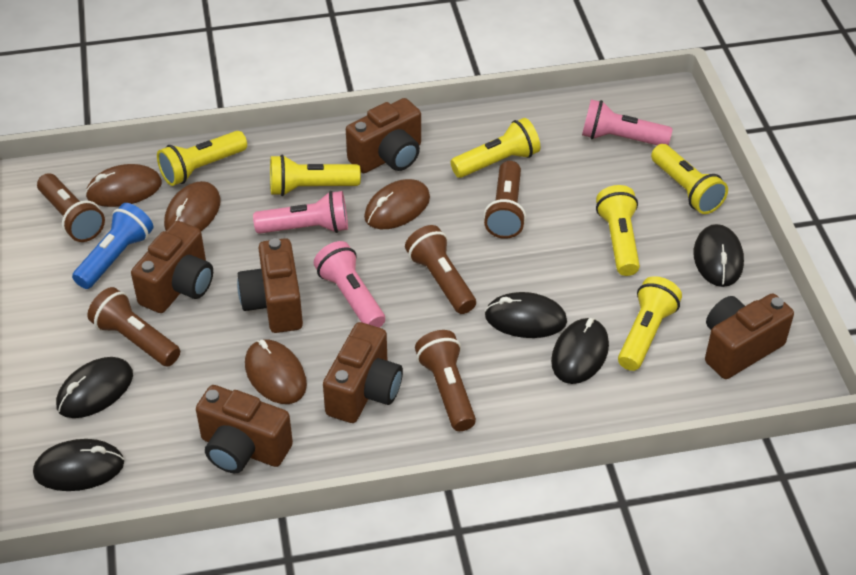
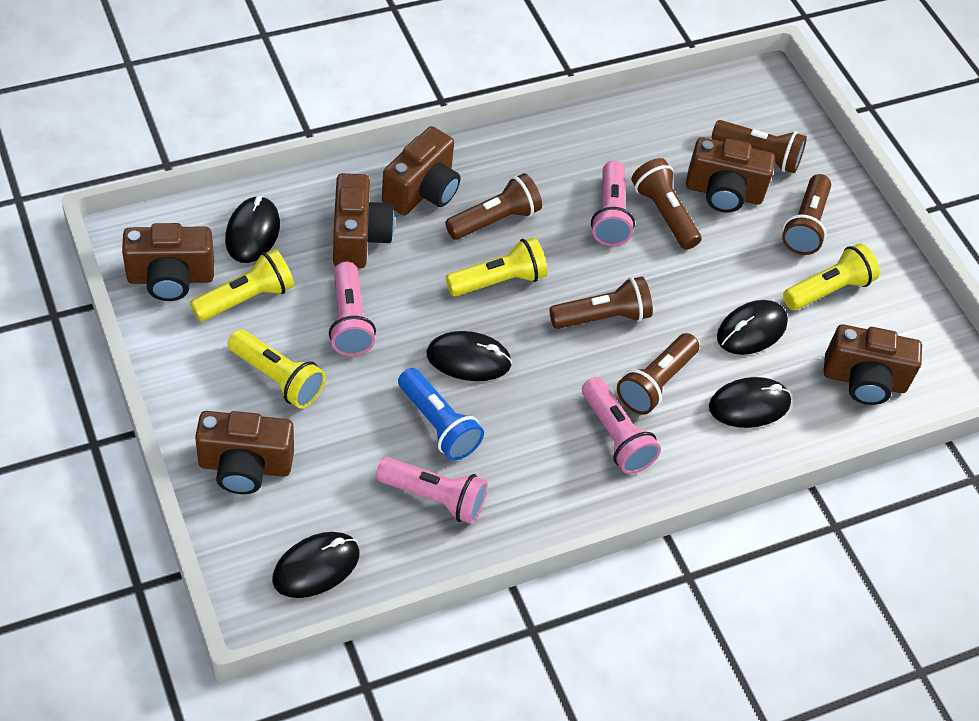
brown flashlight: [37,173,105,242] [87,287,180,366] [405,225,476,314] [415,330,476,431] [484,161,526,239] = 5 -> [445,173,542,240] [549,276,653,329] [617,333,699,415] [631,158,702,250] [712,120,807,173] [782,174,831,255] = 6
brown mouse: [85,164,162,207] [164,181,221,231] [245,340,307,404] [364,179,430,229] = 4 -> none = 0
pink flashlight: [253,191,348,234] [314,241,385,328] [582,99,673,145] = 3 -> [329,261,376,356] [376,457,488,524] [582,377,661,474] [591,161,635,246] = 4
yellow flashlight: [157,131,247,186] [270,155,361,196] [450,118,540,178] [596,185,640,276] [618,276,682,371] [651,144,728,214] = 6 -> [190,249,294,322] [228,329,326,408] [446,237,548,297] [783,243,880,310] = 4

